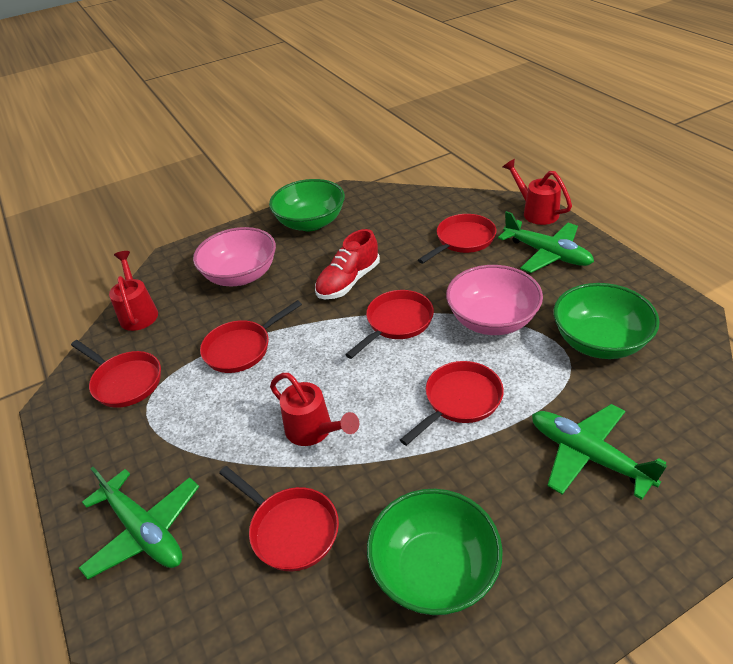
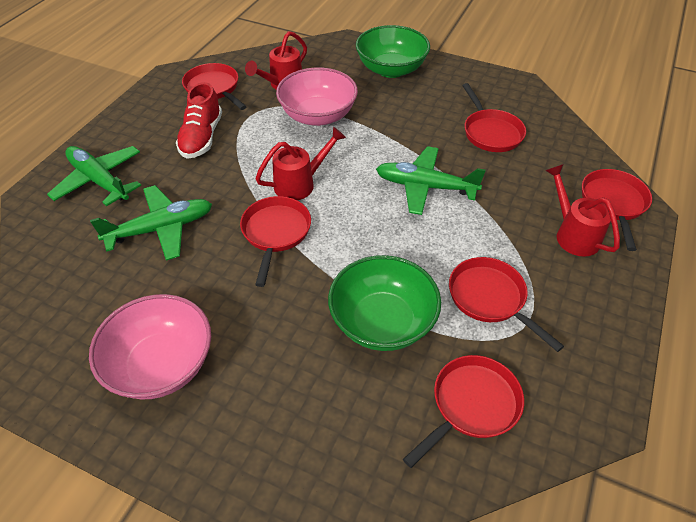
green bowl: [269,179,345,231] [367,489,503,615] [553,283,660,359] = 3 -> [328,255,441,351] [356,25,430,78] = 2

